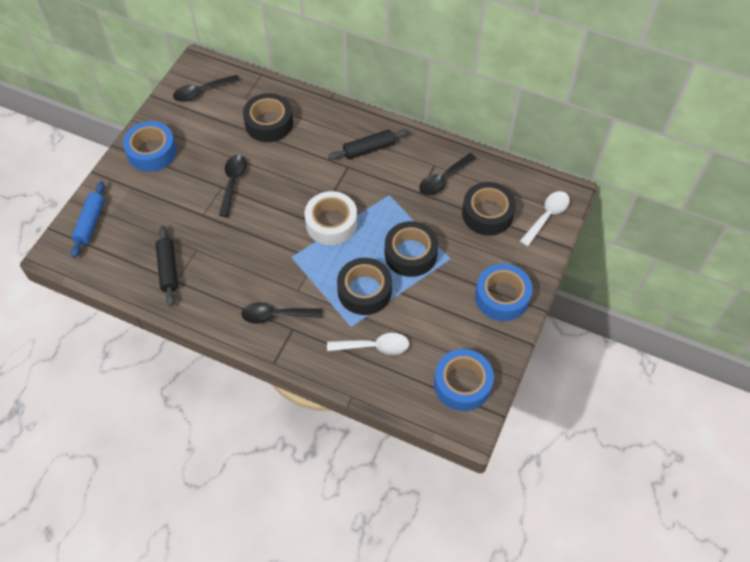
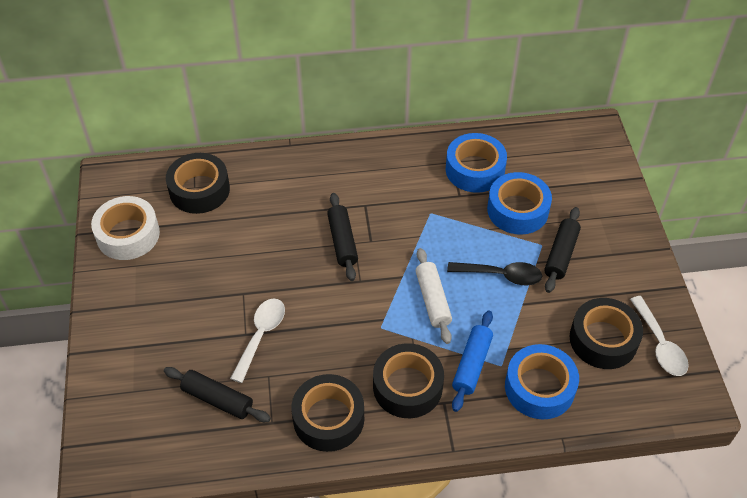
black rolling pin: [156,226,178,306] [328,129,409,160] = 2 -> [164,367,271,422] [327,193,358,281] [544,207,581,293] = 3
black spoon: [173,75,240,102] [219,155,247,217] [241,302,322,324] [419,153,476,195] = 4 -> [447,262,542,285] = 1
white rolling pin: none = 0 -> [416,248,452,344] = 1

